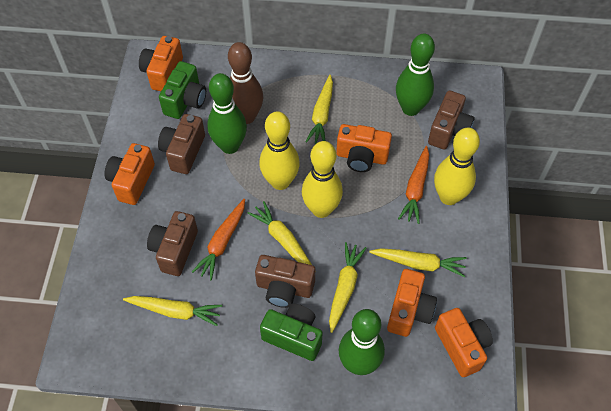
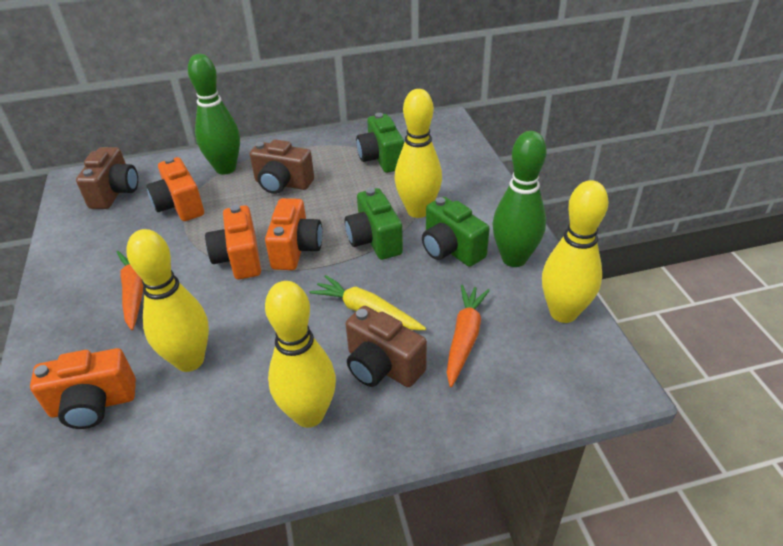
brown bowling pin: [228,42,263,124] = 1 -> none = 0
brown camera: [147,211,198,276] [158,114,205,174] [255,255,315,308] [428,90,475,149] = 4 -> [76,147,138,209] [250,139,314,194] [346,306,427,387] = 3
green bowling pin: [207,73,247,154] [339,309,385,375] [396,33,435,116] = 3 -> [188,54,240,175] [492,131,547,267] = 2
green camera: [159,61,206,119] [260,304,323,361] = 2 -> [344,188,403,260] [356,113,404,173] [422,197,490,267] = 3
orange camera: [104,143,155,205] [139,36,183,91] [336,124,392,172] [387,269,437,337] [435,308,493,377] = 5 -> [30,348,136,429] [146,157,204,221] [205,205,261,279] [265,198,322,270] = 4
yellow bowling pin: [259,111,300,190] [302,141,343,218] [434,128,480,205] = 3 -> [127,229,209,372] [265,281,336,428] [394,89,442,218] [542,180,608,323] = 4
yellow carrot: [123,296,222,326] [247,201,316,273] [306,75,333,144] [329,242,366,333] [369,248,467,277] = 5 -> [310,275,426,330] = 1

